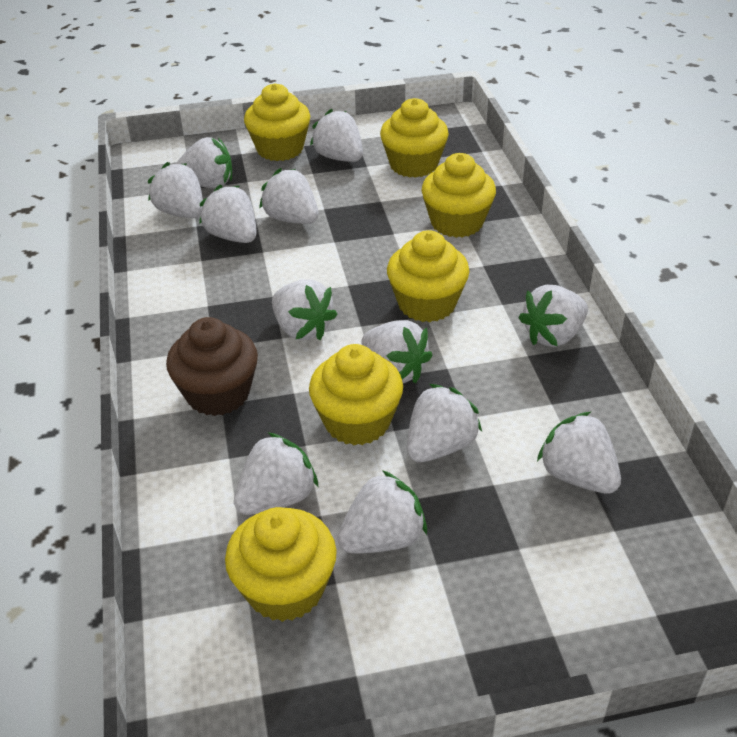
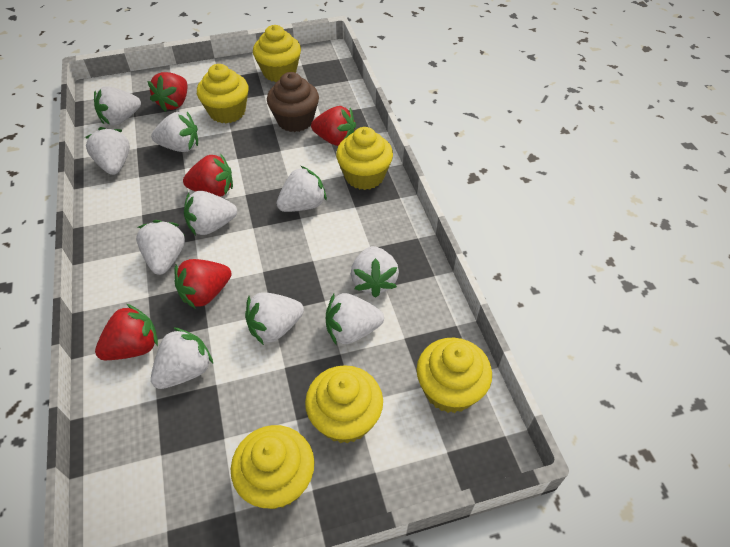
red strawberry: none = 0 -> [95,304,158,360] [147,72,187,112] [174,259,232,309] [183,154,233,197] [311,106,356,146] = 5
white strawberry: [148,162,203,218] [176,137,232,188] [199,184,257,243] [234,432,319,515] [259,168,318,224] [272,279,338,340] [310,109,363,162] [338,470,427,553] [361,320,433,383] [407,384,482,462] [518,285,588,347] [537,412,621,494] = 12 -> [85,127,130,175] [94,87,141,126] [136,220,185,275] [151,112,198,152] [151,327,213,389] [184,191,237,235] [245,292,304,345] [277,166,327,212] [326,293,384,344] [351,246,399,298] = 10

